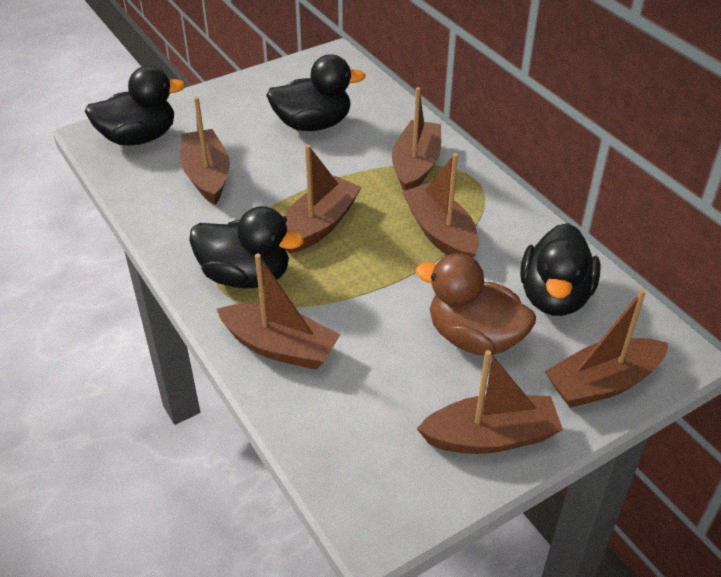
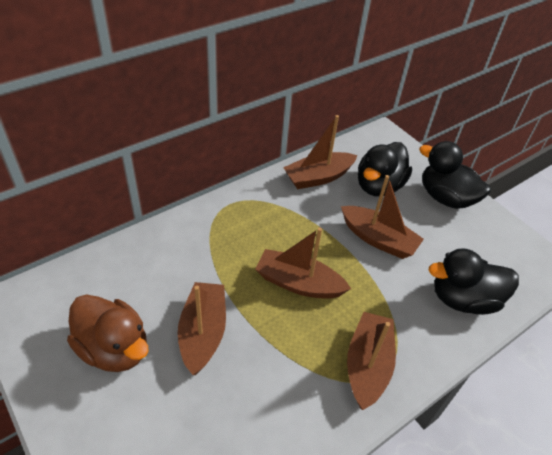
black duck: [85,66,186,146] [189,206,304,289] [266,54,366,131] [520,223,600,316] = 4 -> [358,142,412,197] [419,141,491,209] [428,248,519,315] = 3
brown boat: [180,97,230,205] [217,254,340,370] [285,145,362,254] [392,87,441,191] [402,153,479,258] [417,350,563,454] [545,289,668,408] = 7 -> [178,282,226,375] [255,228,351,299] [283,115,358,189] [341,175,424,259] [347,312,396,410] = 5

